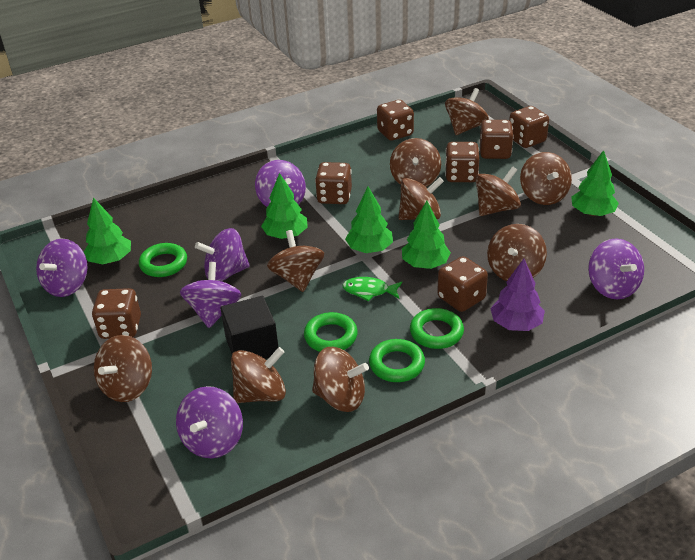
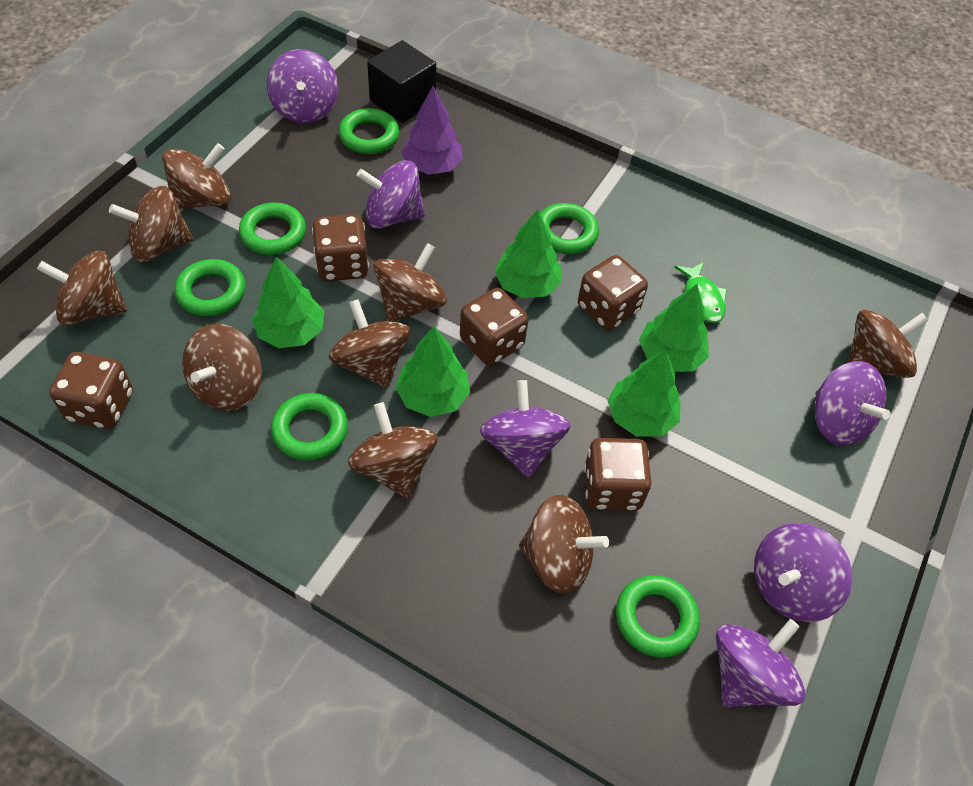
brown dice: [92,288,141,339] [315,162,352,204] [377,100,414,141] [437,256,488,312] [445,142,479,182] [479,120,514,159] [509,106,549,148] = 7 -> [49,352,133,429] [312,214,369,281] [460,288,529,366] [578,255,648,331] [584,438,651,511] = 5
brown spinning top: [94,335,152,402] [231,347,286,403] [267,230,324,292] [312,347,369,412] [390,138,441,187] [399,177,444,220] [445,88,489,135] [475,166,521,216] [487,224,547,281] [520,152,572,205] = 10 -> [37,251,127,326] [109,186,194,262] [162,143,231,210] [182,324,262,411] [329,299,410,389] [348,402,438,499] [373,243,447,322] [519,495,609,594] [848,310,928,378] = 9
green ring: [139,243,187,277] [304,312,358,352] [369,339,425,382] [410,308,464,349] = 4 -> [174,259,246,316] [239,203,306,255] [271,393,348,461] [339,108,399,154] [540,203,599,254] [616,575,700,658] = 6

